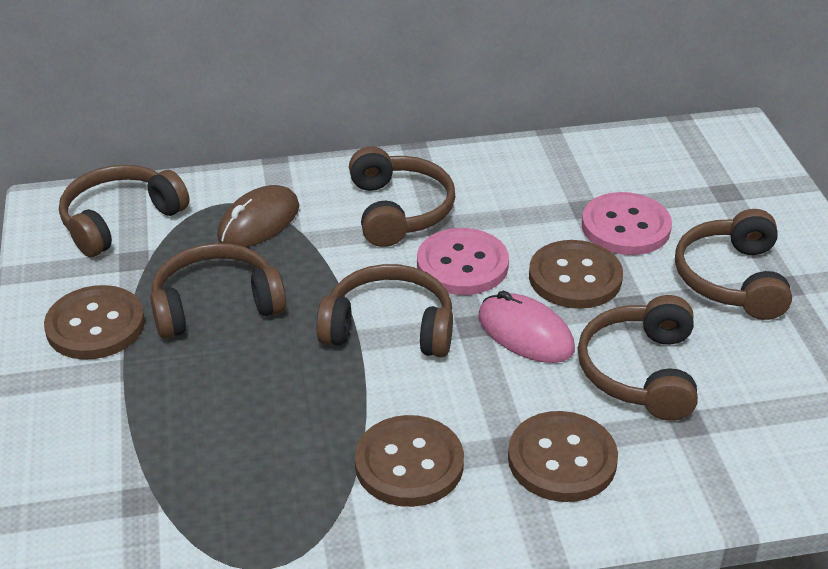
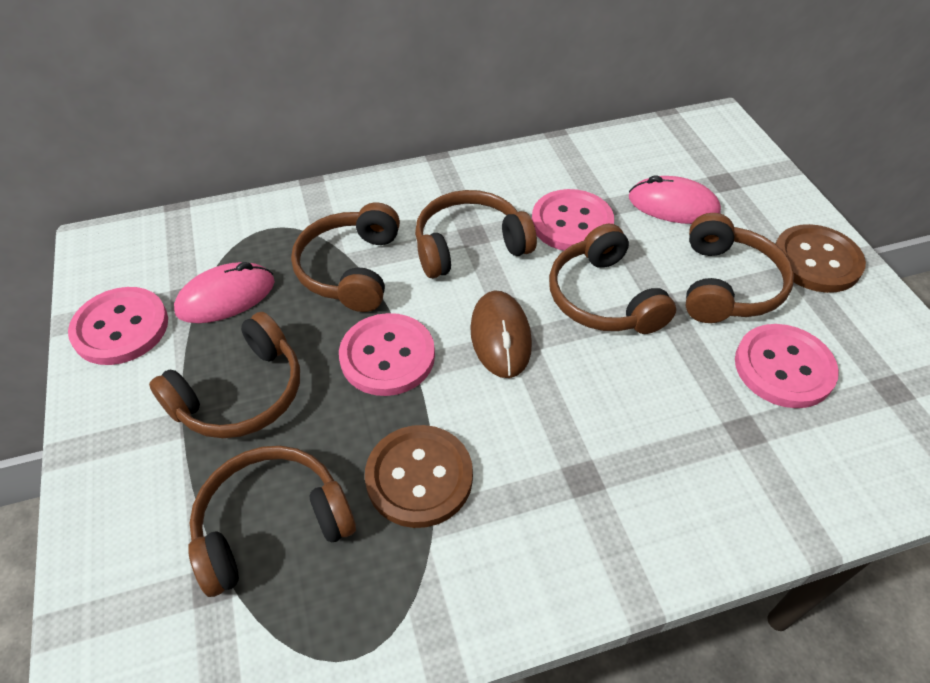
brown button: [44,285,145,360] [355,415,464,507] [508,411,618,502] [529,240,623,309] = 4 -> [365,425,473,528] [775,224,866,293] = 2
pink button: [417,228,509,295] [582,192,672,255] = 2 -> [68,287,168,365] [339,313,435,396] [532,189,614,251] [735,324,839,408] = 4
pink mouse: [478,291,575,363] = 1 -> [174,262,275,323] [629,176,721,224] = 2

